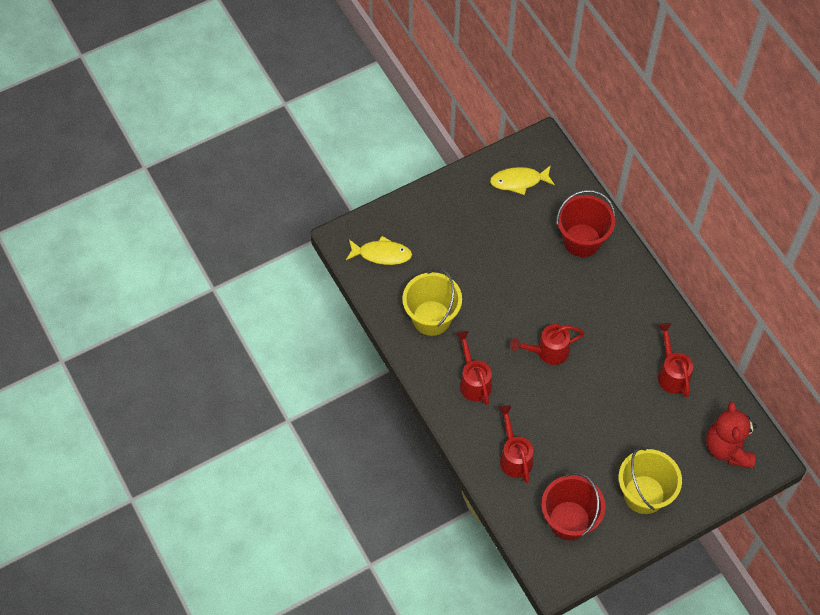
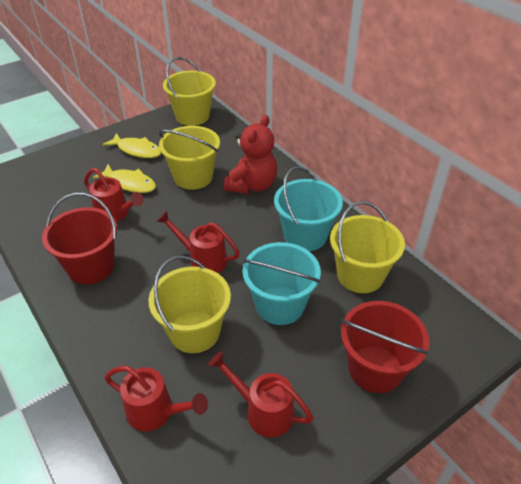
turquoise bucket: none = 0 -> [242,242,321,325] [274,166,343,251] = 2
yellow bucket: [402,268,462,336] [619,447,682,514] = 2 -> [148,256,231,353] [159,126,220,190] [163,57,216,126] [330,201,405,293] = 4

